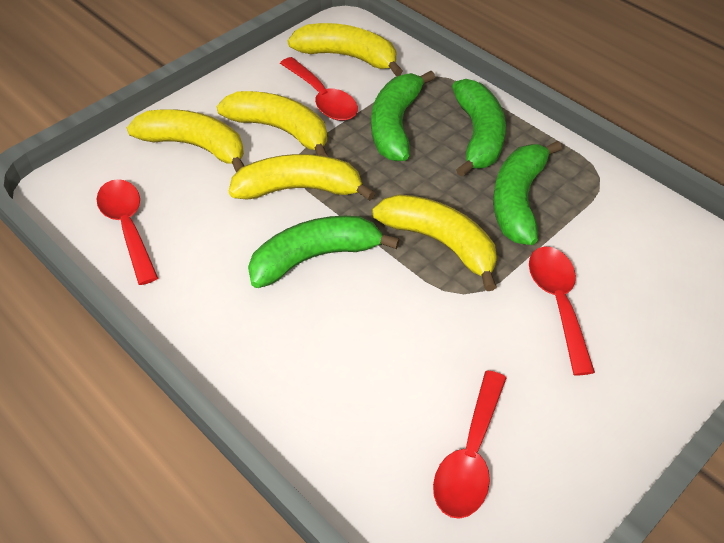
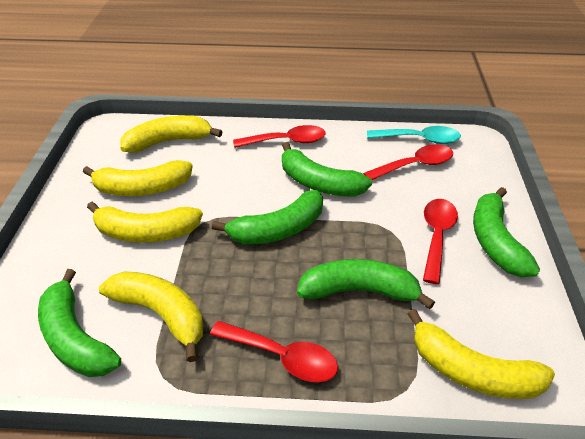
green banana: [248,216,400,288] [371,71,435,161] [452,79,506,177] [493,141,562,245] = 4 -> [38,269,121,377] [212,190,323,244] [282,142,372,197] [297,259,435,310] [473,187,540,277] = 5
turquoise spoon: none = 0 -> [367,126,461,144] = 1

